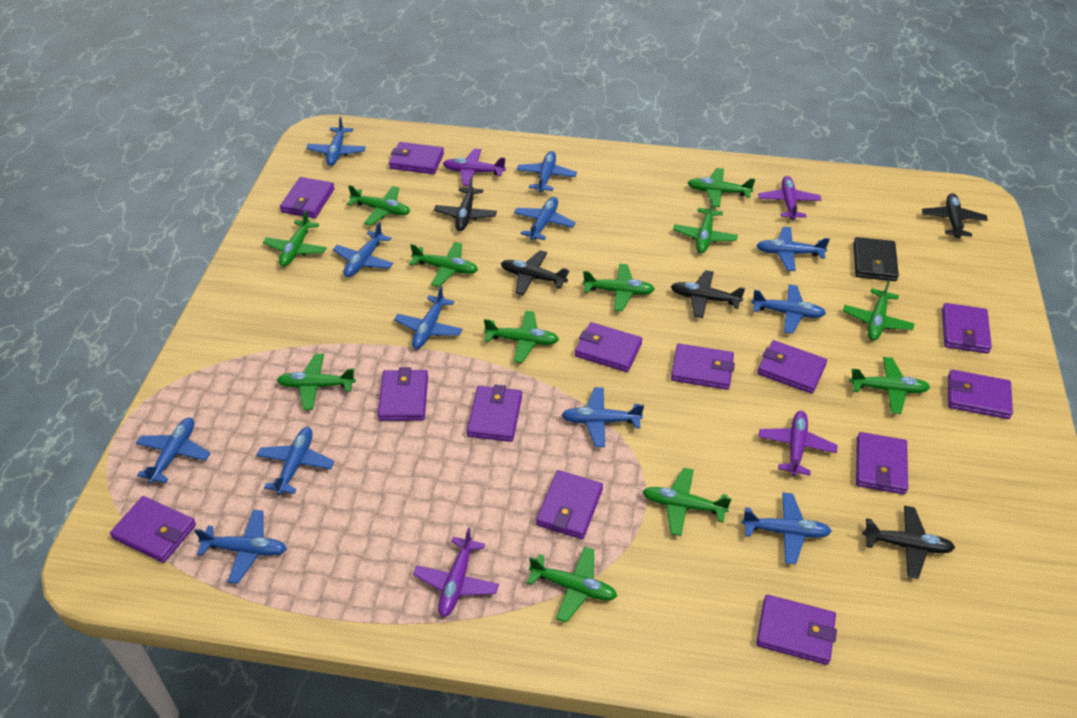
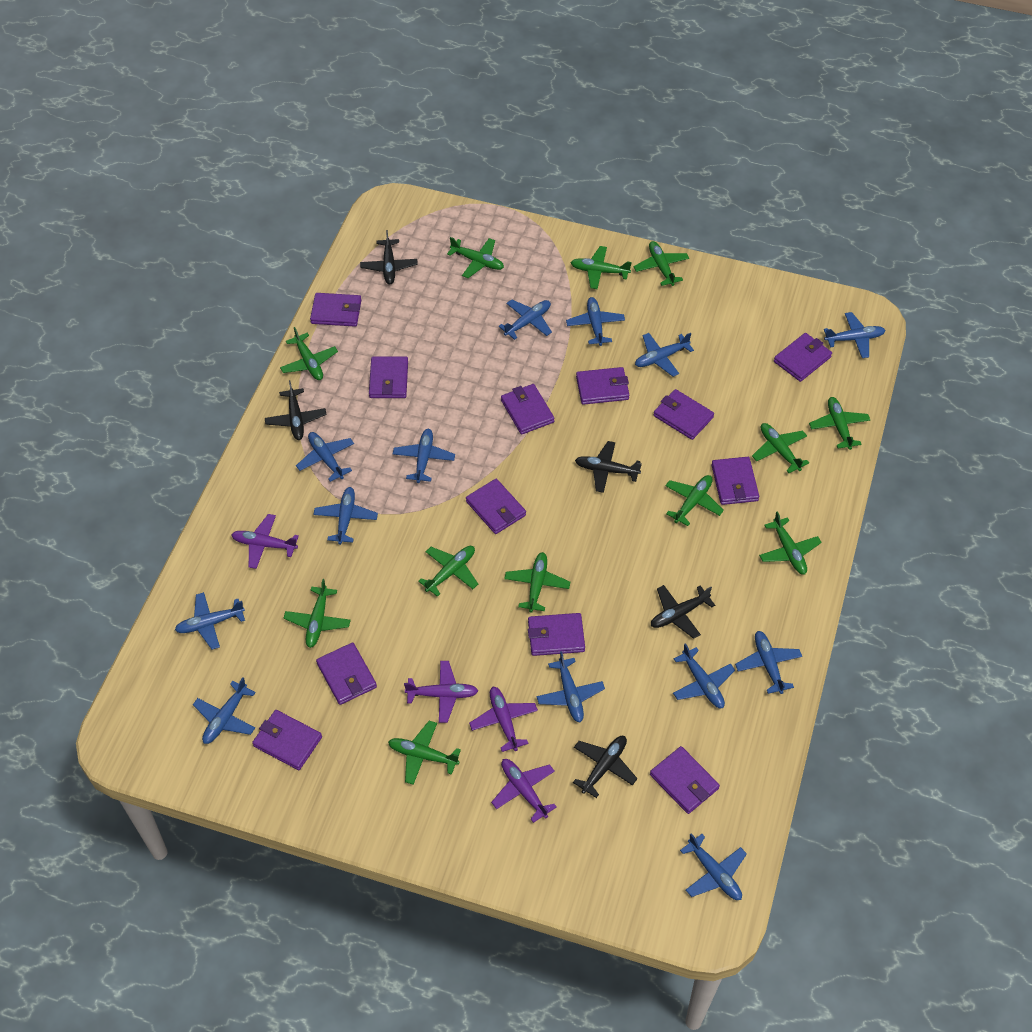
black wallet: [853,237,899,281] = 1 -> none = 0
blue plane: [136,418,211,484] [194,510,287,584] [256,427,334,495] [306,116,366,166] [333,222,393,277] [394,286,463,349] [514,197,576,240] [517,151,577,192] [562,387,644,447] [742,493,832,564] [751,284,826,334] [756,227,830,271] = 12 -> [175,592,245,650] [193,677,256,744] [296,432,354,482] [313,487,378,545] [393,429,455,483] [498,299,552,340] [536,651,605,722] [566,297,625,346] [635,333,694,377] [673,643,735,708] [680,833,747,900] [735,631,802,694] [824,312,886,358] = 13
purple wallet: [110,496,196,563] [280,177,335,218] [378,367,428,421] [389,142,444,174] [467,385,522,442] [536,470,603,539] [575,322,642,372] [671,344,735,390] [756,595,837,665] [757,340,827,394] [856,432,908,494] [942,303,992,354] [948,370,1013,419] = 13 -> [252,710,322,770] [310,293,361,327] [316,642,377,705] [369,356,408,398] [466,479,526,534] [501,384,554,435] [528,613,585,656] [576,367,629,405] [650,746,720,814] [653,389,714,440] [712,457,759,505] [774,333,832,382] = 12

